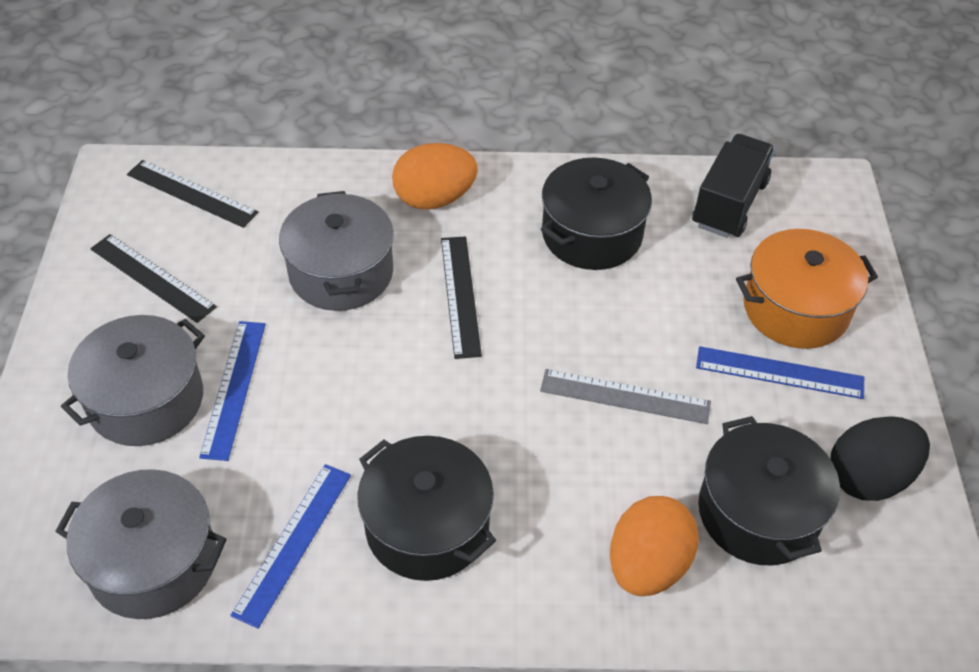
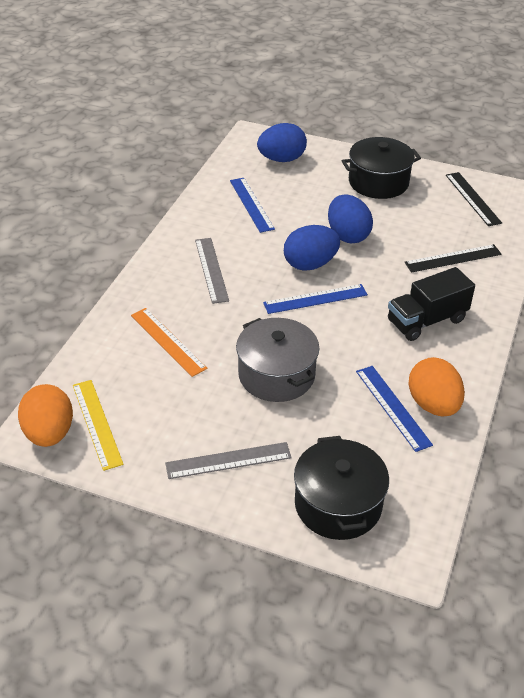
black egg: [830,416,930,501] = 1 -> none = 0
black pot: [357,436,496,581] [541,157,652,270] [698,416,840,565] = 3 -> [294,436,389,540] [342,137,421,199] = 2
black ruler: [90,234,217,323] [127,160,258,228] [441,236,482,359] = 3 -> [405,244,502,273] [446,172,502,226] = 2
blue egg: none = 0 -> [257,123,307,162] [284,225,340,271] [328,194,373,244] = 3
grey pot: [55,469,227,619] [61,315,205,446] [279,191,394,311] = 3 -> [236,318,319,402] = 1
grey ruler: [540,369,711,424] = 1 -> [165,442,292,479] [195,238,229,304] = 2
orange pot: [736,229,878,349] = 1 -> none = 0
orange ruler: none = 0 -> [131,308,208,377] = 1
yellow ruler: none = 0 -> [73,380,124,471] = 1

